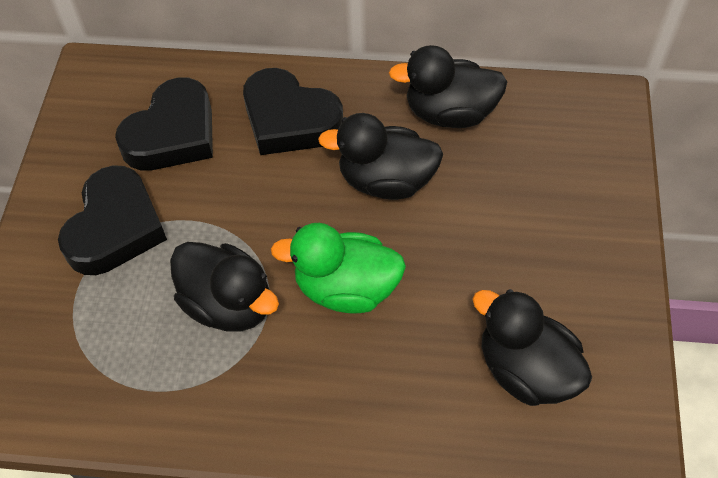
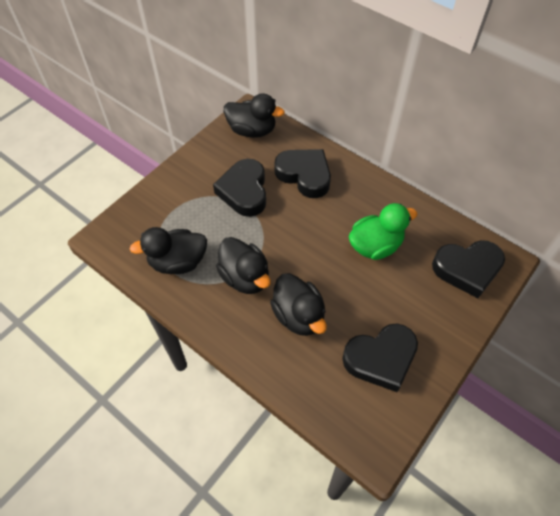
black heart: [58,165,167,275] [115,77,213,171] [243,68,343,155] = 3 -> [213,159,266,217] [274,149,331,198] [342,323,418,392] [432,240,505,298] = 4

